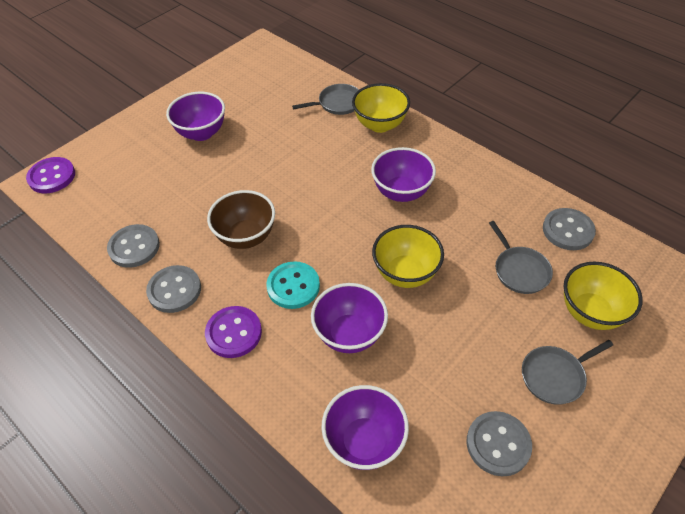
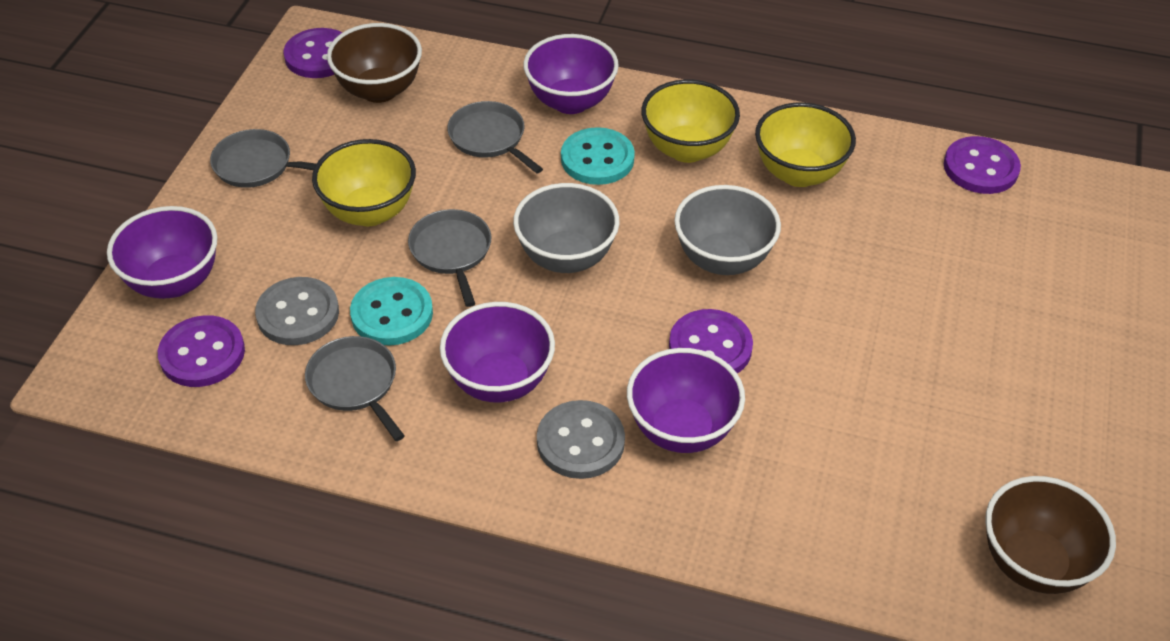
brown bowl: [207,190,275,249] = 1 -> [327,23,422,103] [985,476,1116,594] = 2
grey bowl: none = 0 -> [513,183,620,273] [674,185,781,275] = 2
grey button: [107,224,160,268] [146,265,201,313] [466,411,532,476] [543,208,596,250] = 4 -> [255,277,339,345] [537,400,625,479] = 2
grey pan: [292,84,359,115] [489,221,553,294] [522,340,613,405] = 3 -> [210,129,316,188] [305,336,405,441] [408,209,491,307] [447,101,543,174] = 4
purple button: [26,157,75,193] [205,306,262,358] = 2 -> [158,315,245,387] [283,28,342,78] [669,309,753,374] [944,136,1021,194] = 4
turquoise button: [266,261,320,309] = 1 -> [350,277,433,346] [561,127,635,185] = 2

